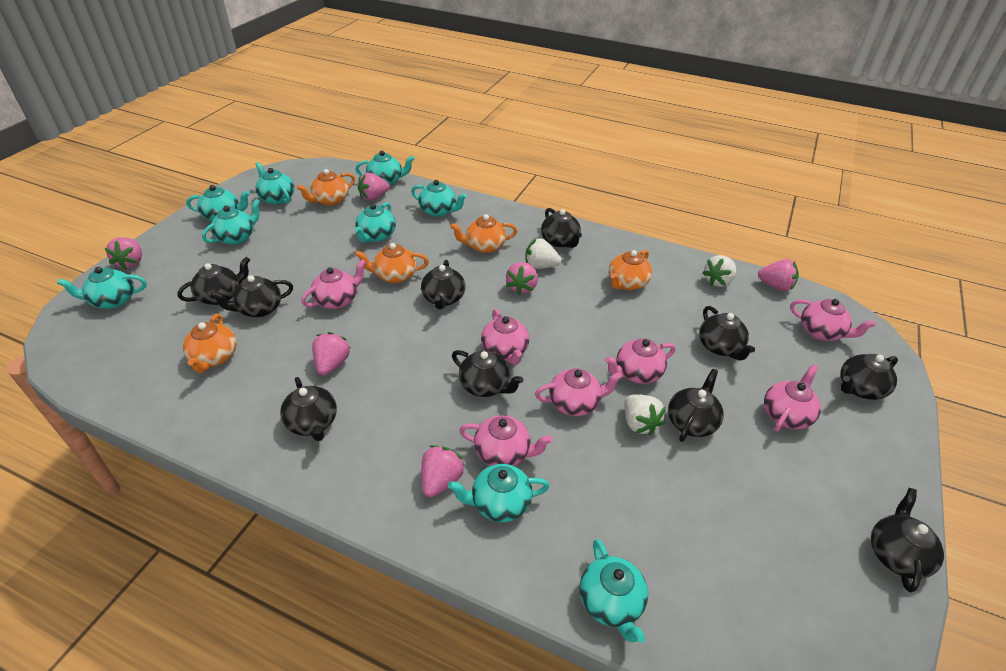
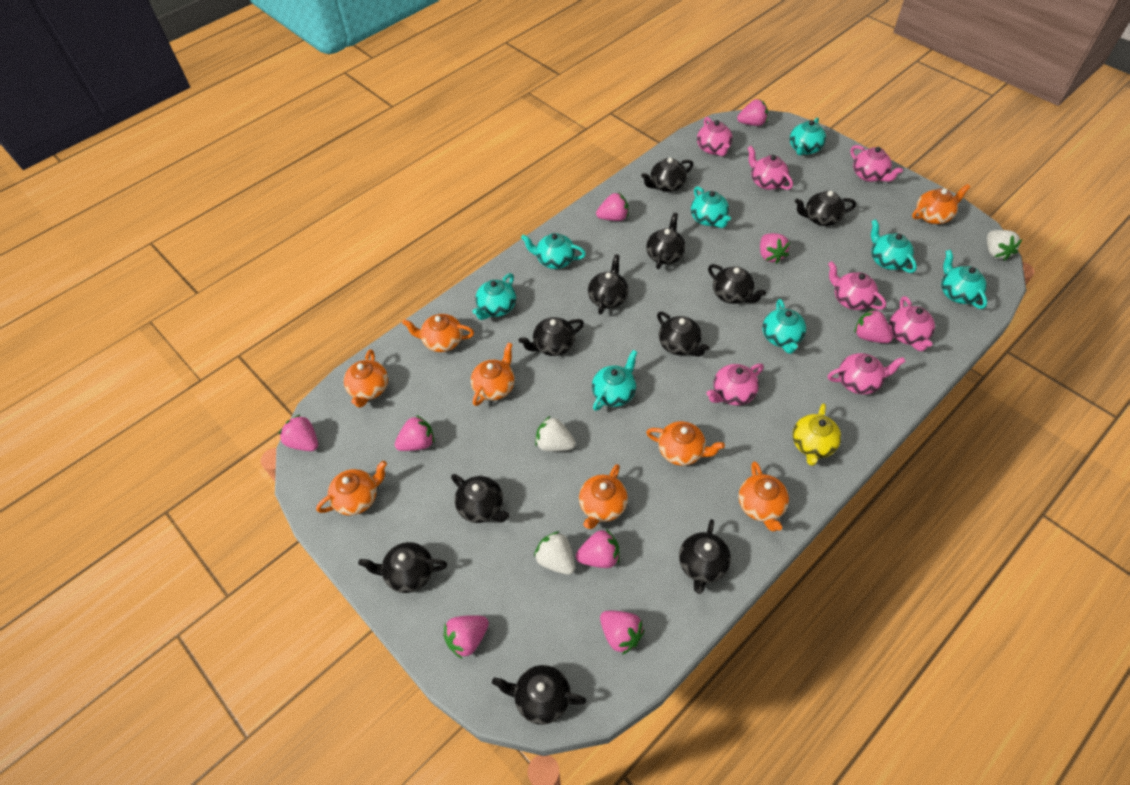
black teapot: [178,257,250,305] [210,275,293,317] [280,377,337,441] [421,260,465,310] [452,350,523,397] [541,208,582,248] [668,369,724,442] [699,306,755,360] [840,354,898,400] [871,488,944,593] = 10 -> [358,542,447,593] [451,474,510,523] [492,665,587,725] [519,317,584,356] [588,254,629,315] [641,157,693,192] [646,213,686,269] [657,312,709,357] [679,519,731,594] [708,264,766,304] [795,191,856,226] = 11
orange teapot: [183,314,237,373] [297,169,355,206] [355,243,429,283] [450,214,517,253] [609,250,652,290] = 5 -> [316,461,387,515] [344,349,388,408] [402,314,474,352] [471,342,515,406] [579,464,628,529] [646,421,725,466] [738,462,789,531] [912,184,970,224] = 8
pink strawberry: [104,237,142,270] [312,332,351,375] [358,173,390,201] [421,445,465,497] [506,262,538,295] [758,259,799,291] = 6 -> [279,414,318,451] [395,415,434,451] [443,615,489,659] [576,529,620,568] [596,192,629,221] [600,611,645,655] [737,99,768,126] [760,233,790,264] [854,309,893,343] = 9
turquoise teapot: [57,267,147,309] [186,185,250,221] [202,199,260,245] [255,162,294,205] [354,203,396,242] [355,151,415,185] [411,180,467,217] [448,464,550,522] [580,539,648,643] = 9 -> [472,273,516,320] [521,233,586,269] [592,350,637,411] [691,186,731,228] [762,299,806,354] [790,118,826,156] [871,219,917,273] [941,250,987,309] = 8
yellow teapot: none = 0 -> [792,403,841,466] = 1

